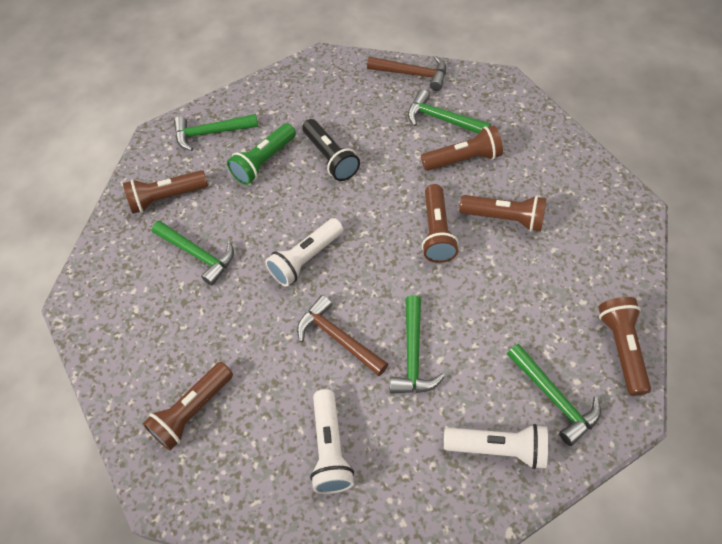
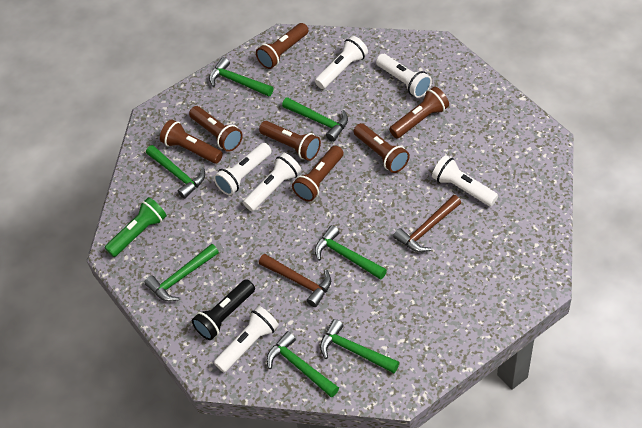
brown flashlight: [123,170,208,214] [142,362,233,451] [421,125,503,171] [422,184,459,263] [459,195,547,232] [598,297,651,396] = 6 -> [160,120,223,164] [189,106,243,152] [256,23,309,69] [259,121,321,161] [292,145,344,202] [353,123,409,173] [389,86,449,138] = 7
green hammer: [152,221,234,286] [174,114,258,151] [390,295,445,394] [408,89,491,133] [507,344,601,446] = 5 -> [144,244,219,302] [146,145,205,199] [209,57,274,97] [267,331,339,398] [282,97,348,142] [315,225,387,280] [320,319,399,373] = 7
white flashlight: [265,218,344,287] [310,389,354,494] [444,424,548,469] = 3 -> [214,143,272,195] [214,306,279,372] [243,153,301,211] [315,36,368,89] [376,54,432,98] [432,155,498,206] = 6

